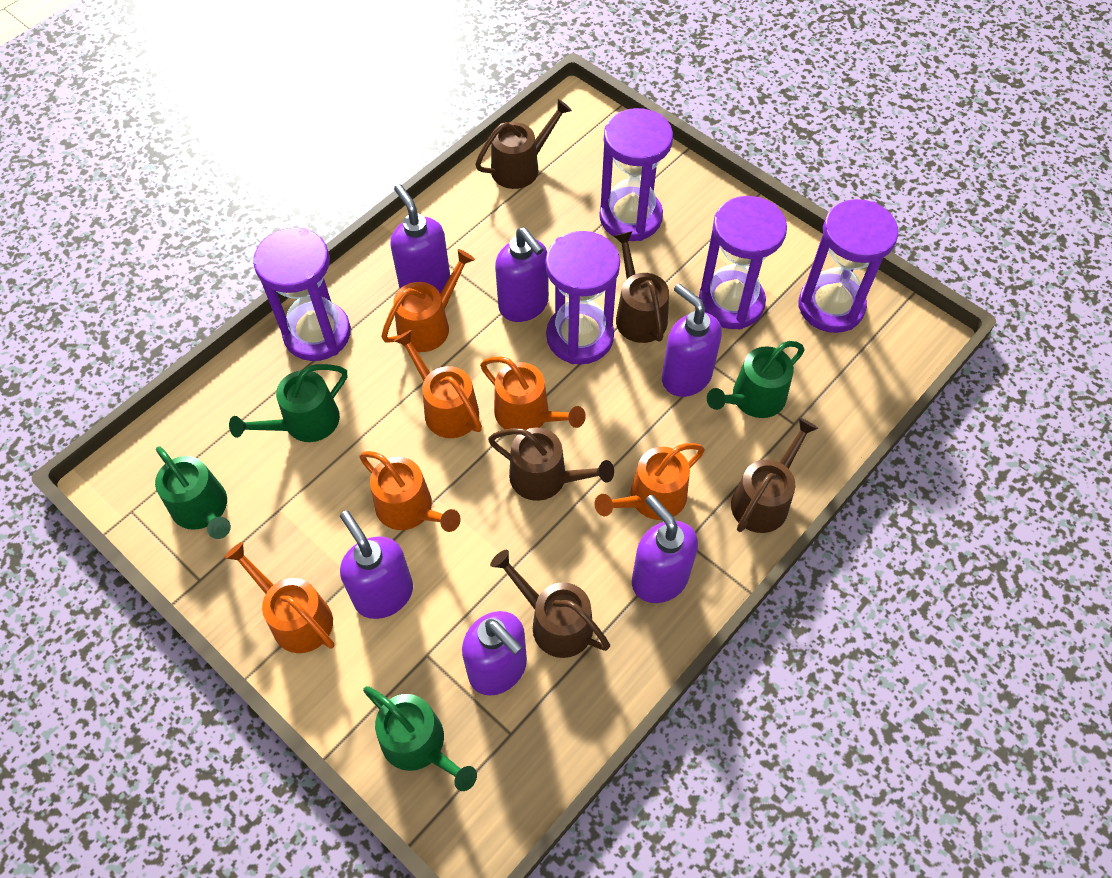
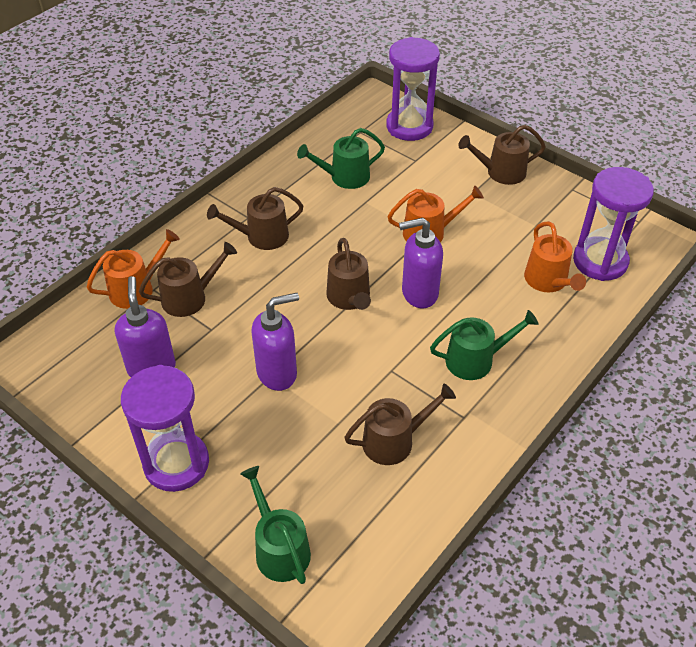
green watering can: [155,447,231,539] [229,364,347,442] [363,686,477,791] [707,341,804,418] = 4 -> [240,466,311,584] [297,128,385,189] [430,310,539,380] = 3
orange watering can: [224,542,334,653] [359,451,460,532] [381,249,475,352] [394,330,482,438] [480,357,586,430] [594,443,705,520] = 6 -> [86,229,180,309] [387,185,484,242] [524,221,586,292] = 3
purple hourglass: [253,228,351,361] [545,231,620,364] [599,108,673,241] [699,196,787,329] [799,199,898,333] = 5 -> [121,365,209,492] [386,37,440,141] [573,167,654,281] = 3
purple soap dispenser: [340,511,413,619] [390,184,450,293] [462,611,527,695] [495,227,549,322] [632,495,698,603] [662,283,722,397] = 6 -> [115,276,176,377] [251,293,299,391] [399,218,443,308] = 3

